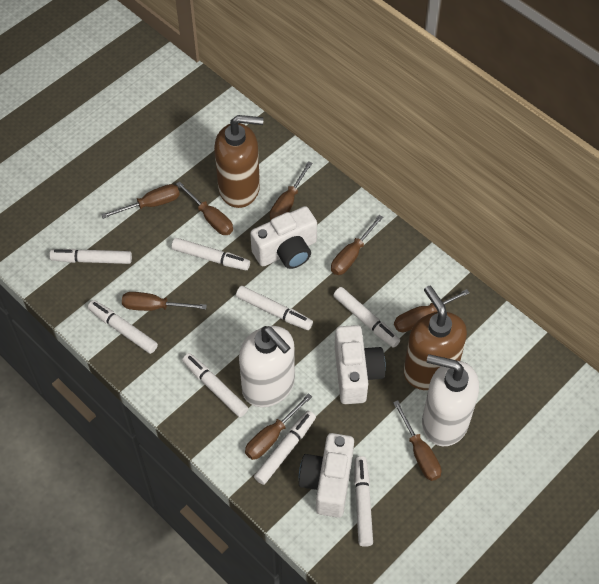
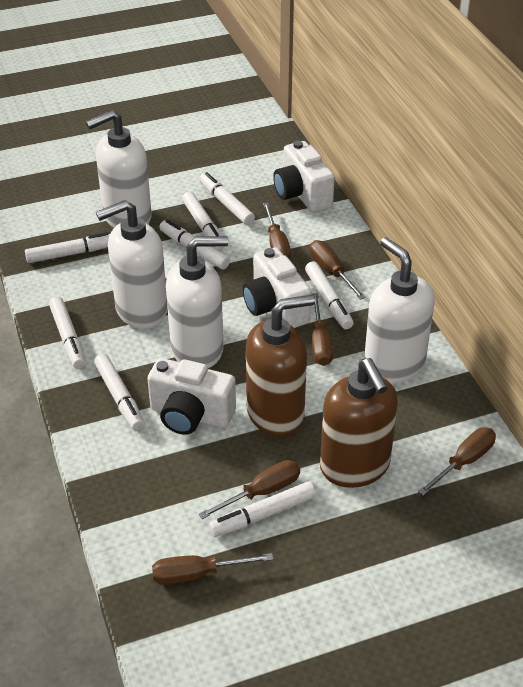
brown screwdriver: [101,184,180,219] [122,292,207,311] [176,181,233,235] [245,393,312,460] [270,161,312,220] [331,215,383,275] [393,400,441,481] [394,289,469,332] = 8 -> [152,553,273,585] [199,460,300,519] [263,202,291,259] [310,240,366,300] [312,293,333,366] [418,427,496,496] = 6
white soap dispenser: [239,326,295,407] [422,354,479,446] = 2 -> [86,110,152,228] [96,200,168,329] [166,236,228,368] [364,237,434,384] = 4

